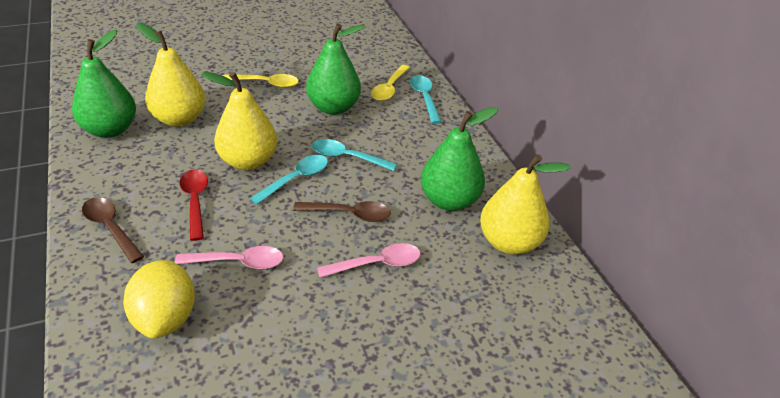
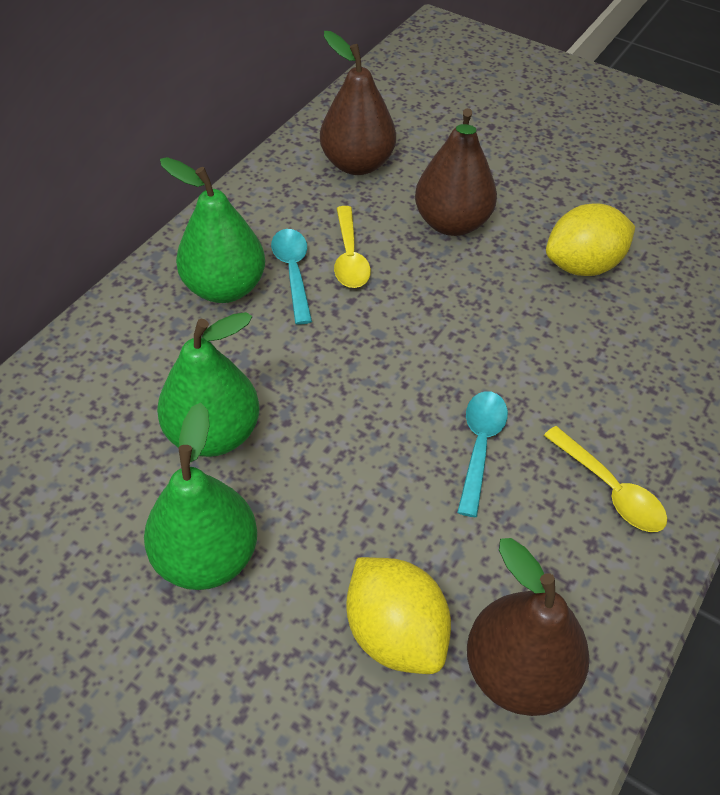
brown pear: none = 0 -> [320,31,396,175] [415,108,497,236] [467,538,590,716] = 3
brown spoon: [82,197,144,263] [293,201,391,222] = 2 -> none = 0
pink spoon: [175,246,284,269] [317,243,421,278] = 2 -> none = 0
red spoon: [180,169,208,241] = 1 -> none = 0
turquoise spoon: [250,155,328,205] [312,139,397,171] [410,75,441,124] = 3 -> [271,229,312,325] [457,391,508,517] = 2
yellow lemon: [123,260,195,339] = 1 -> [346,557,451,674] [546,203,635,276] = 2
yellow pear: [136,23,206,127] [202,72,277,170] [480,154,571,255] = 3 -> none = 0

